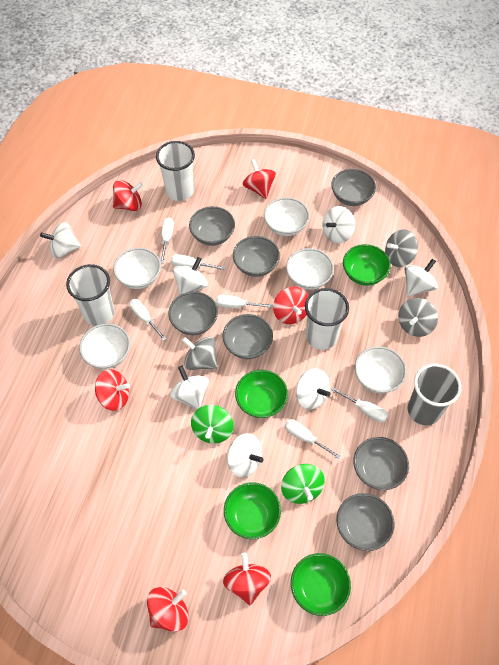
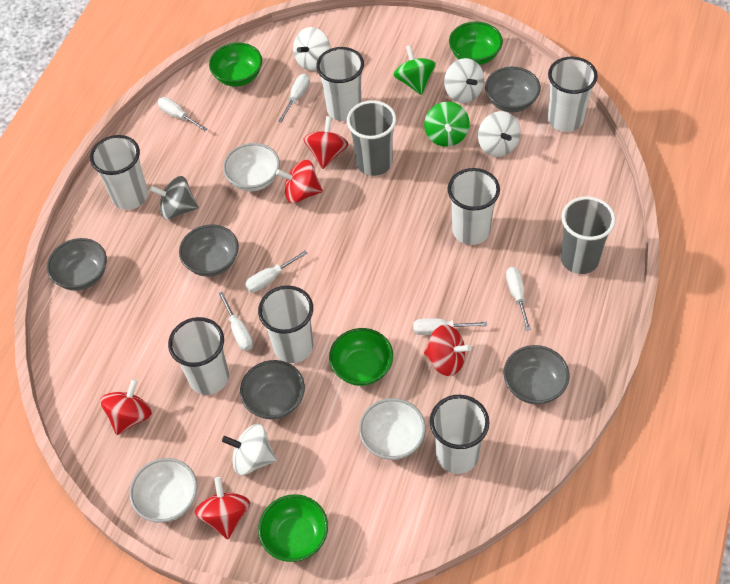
grey bowl: [168,291,218,335] [189,206,235,246] [223,314,273,359] [233,236,280,277] [331,169,376,206] [337,493,394,551] [353,437,409,490] = 7 -> [47,238,107,291] [179,224,239,277] [240,360,305,419] [485,67,541,112] [504,345,569,405] = 5
grey cup: [408,364,462,425] = 1 -> [347,100,396,176] [560,196,616,274] = 2
grey spinning top: [182,337,217,370] [385,229,418,267] [398,298,438,337] = 3 -> [149,176,199,220] = 1
red spinning top: [95,369,130,411] [113,180,143,211] [147,587,189,632] [223,553,271,605] [242,159,276,199] [273,287,309,324] = 6 -> [100,379,152,435] [195,477,250,539] [276,160,323,203] [303,116,349,169] [424,325,471,376] = 5
white bowl: [79,323,130,369] [113,248,161,289] [264,197,309,236] [286,248,334,290] [354,346,406,393] = 5 -> [129,458,197,523] [223,143,280,191] [359,398,426,460] = 3
white cup: [66,264,114,326] [156,141,195,201] [305,288,349,350] = 3 -> [90,135,148,210] [168,317,229,395] [258,285,313,363] [316,47,364,121] [430,395,489,474] [448,168,500,245] [548,57,598,132] = 7
white spinning top: [40,222,81,258] [170,366,209,409] [173,257,208,295] [227,433,264,477] [296,368,331,410] [322,206,355,243] [405,259,438,297] = 7 -> [222,424,276,475] [293,27,330,71] [444,58,484,103] [478,111,521,157] = 4

